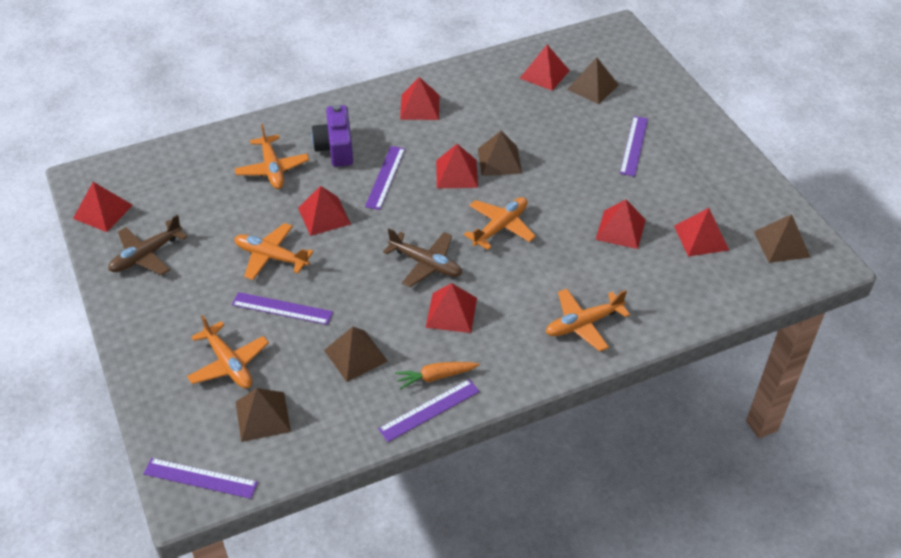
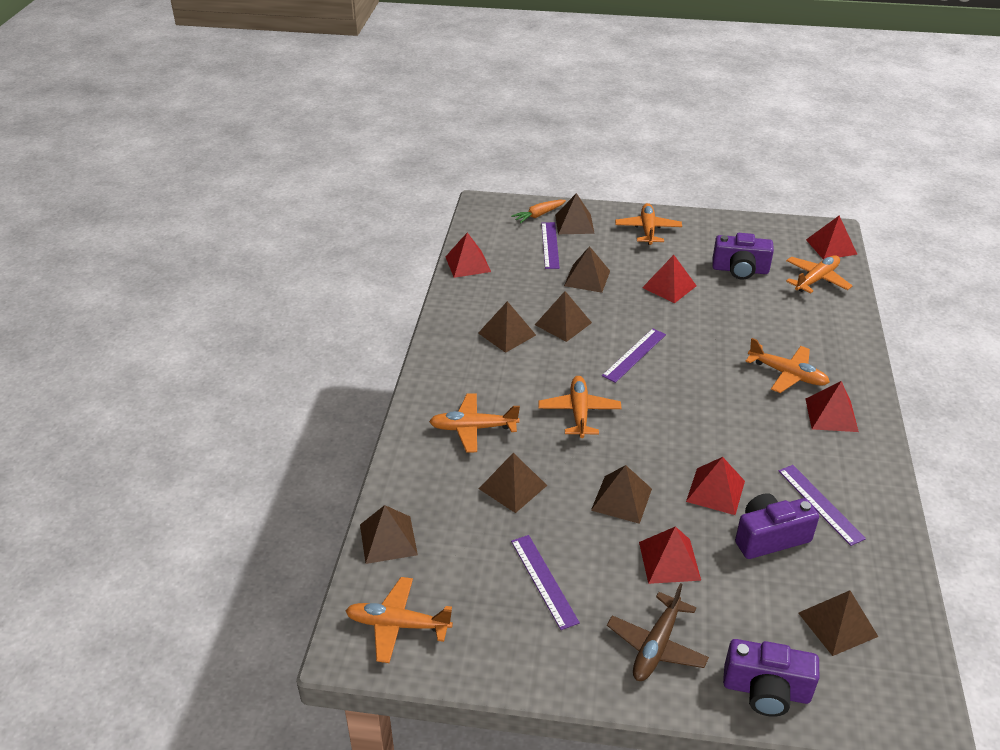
brown plane: [108,215,187,275] [383,228,462,287] = 2 -> [607,583,709,681] = 1
brown pyramid: [236,388,291,442] [324,327,388,382] [478,131,522,176] [567,57,619,104] [754,214,810,263] = 5 -> [360,505,418,564] [478,301,536,353] [479,453,547,513] [535,291,592,342] [555,193,595,234] [564,246,610,293] [591,465,652,524] [798,590,878,656] = 8
orange plane: [187,315,269,389] [234,124,309,189] [234,223,314,280] [464,197,536,250] [546,289,630,351] = 5 -> [345,577,453,663] [429,393,520,452] [538,376,622,438] [615,203,682,245] [745,338,830,393] [786,255,852,294] = 6
purple camera: [311,105,353,167] = 1 -> [712,233,774,279] [723,639,819,717] [735,493,819,559] = 3
purple ruler: [144,458,258,499] [232,292,333,325] [365,146,405,210] [378,379,480,442] [620,116,648,177] = 5 -> [511,535,580,630] [541,222,560,269] [602,328,666,383] [779,465,866,546] = 4
red pyramid: [73,182,133,232] [298,186,351,236] [400,77,439,120] [426,283,477,333] [436,144,478,188] [520,45,570,91] [595,199,646,249] [674,208,729,257] = 8 -> [445,232,491,278] [639,526,701,584] [642,255,697,303] [686,457,745,515] [806,216,858,260] [806,381,859,432] = 6

